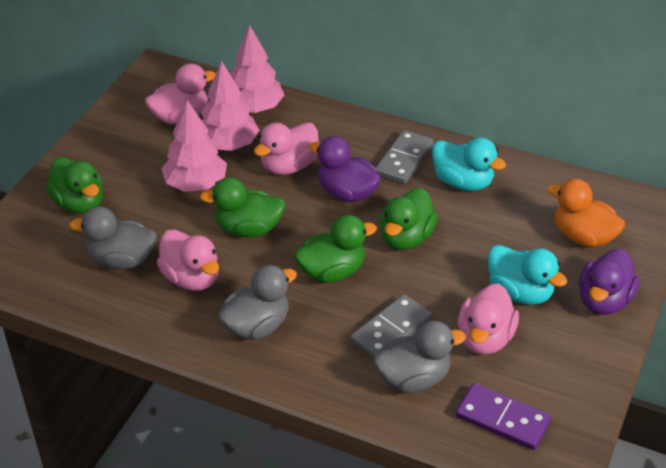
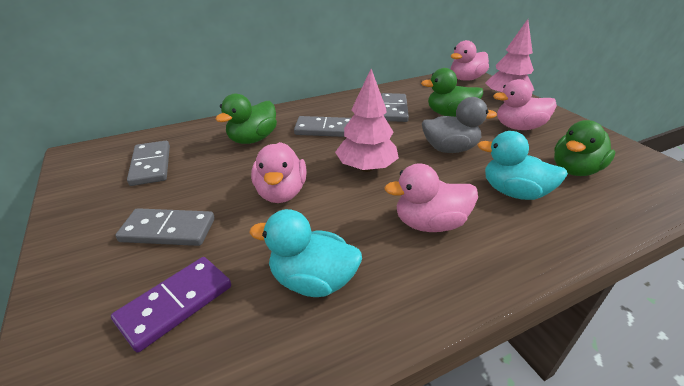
green duck: [46,157,103,214] [200,177,286,237] [294,215,377,283] [380,188,438,250] = 4 -> [216,94,277,144] [421,68,483,117] [554,120,615,176] = 3
grey domino: [350,294,432,358] [375,130,434,184] = 2 -> [115,208,215,246] [127,141,170,186] [294,116,351,137] [381,93,409,122] = 4
grey duck: [69,206,157,269] [218,265,297,340] [373,321,466,393] = 3 -> [422,97,497,153] = 1
orange duck: [547,179,625,248] = 1 -> none = 0
pink tree: [161,100,227,192] [201,61,259,151] [230,25,284,113] = 3 -> [335,69,399,172] [485,19,534,92] = 2
purple duck: [309,136,381,202] [579,249,640,315] = 2 -> none = 0

